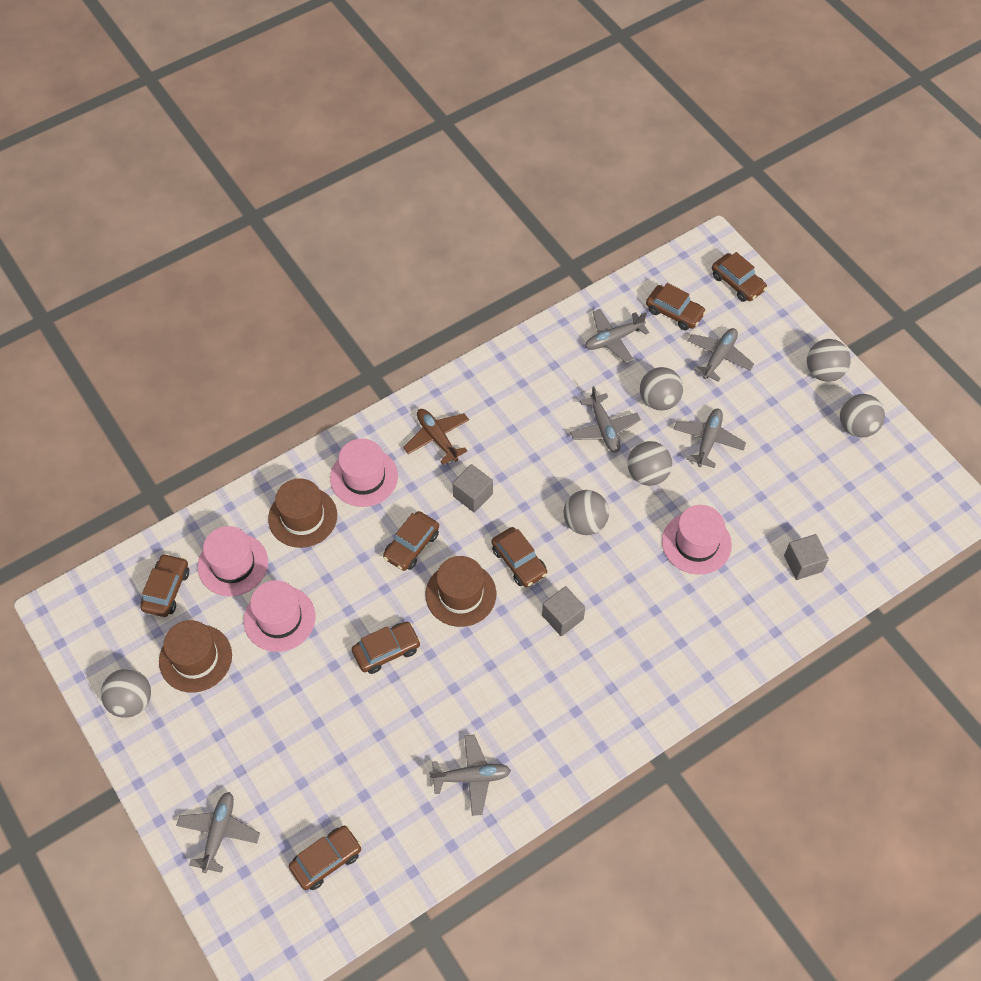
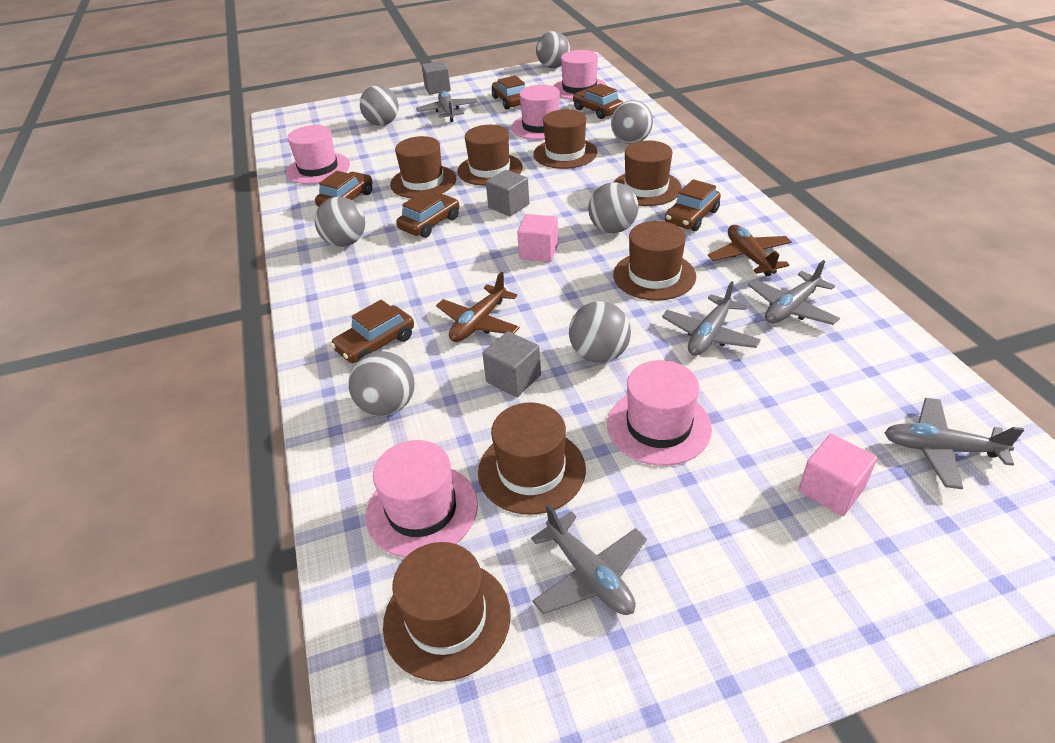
brown car: [140,553,189,617] [289,826,362,890] [352,622,421,674] [383,511,439,571] [492,527,547,587] [646,283,706,330] [712,252,767,302] = 7 -> [315,171,372,207] [331,300,414,363] [396,192,459,238] [492,75,525,109] [573,84,623,119] [665,179,721,231] = 6
brown hat: [159,620,232,693] [268,478,337,548] [425,556,496,627] = 3 -> [383,542,511,682] [390,136,456,198] [457,125,523,186] [478,403,586,515] [533,109,597,169] [613,221,696,301] [614,141,682,206] = 7
brown plane: [403,409,469,465] = 1 -> [436,272,520,342] [708,225,792,276] = 2
grey ball: [101,669,151,718] [564,490,609,535] [628,441,672,486] [640,367,683,410] [807,339,851,382] [840,394,885,437] = 6 -> [315,197,365,247] [348,351,415,416] [360,85,398,126] [536,31,570,68] [569,301,631,363] [588,182,638,233] [611,100,653,144] = 7
grey plane: [176,792,260,873] [429,735,511,816] [570,386,641,453] [585,309,650,363] [674,409,746,468] [688,328,754,382] = 6 -> [416,91,478,122] [531,504,647,615] [662,281,761,356] [748,260,840,325] [884,398,1024,489] = 5
pink cube: none = 0 -> [517,214,558,262] [798,434,877,516] = 2
pink hat: [198,526,268,596] [244,580,315,652] [330,439,398,507] [662,505,732,575] = 4 -> [286,125,350,184] [366,440,478,558] [511,85,560,140] [554,50,607,100] [607,360,712,466] = 5

